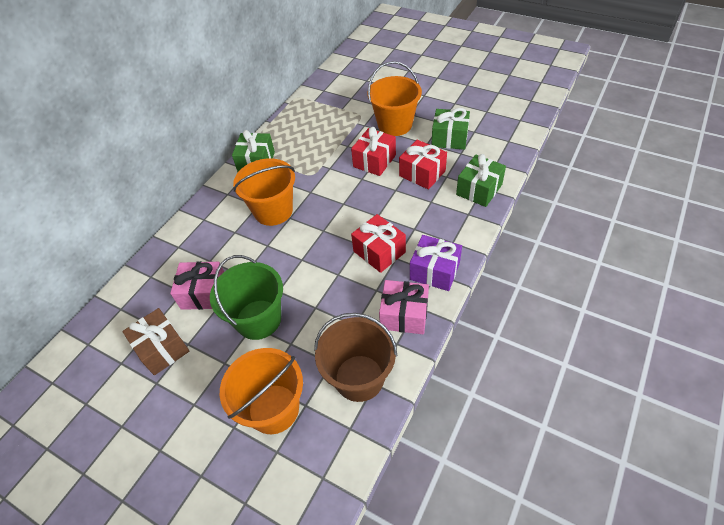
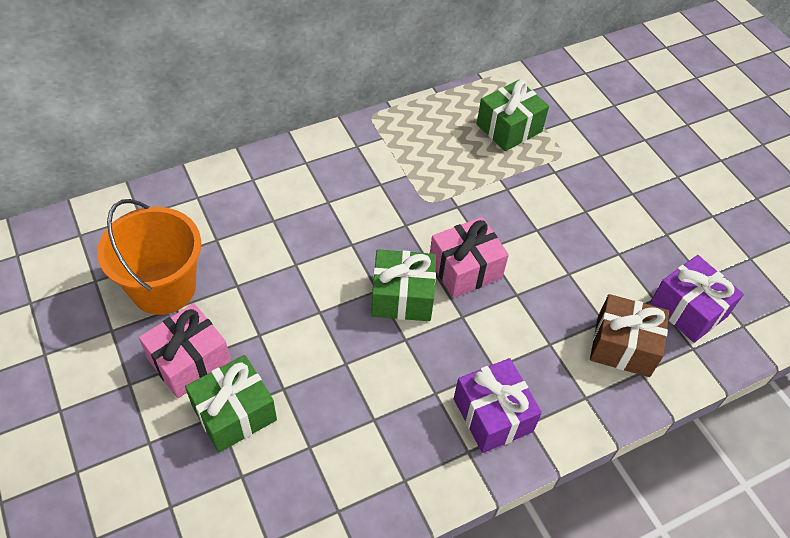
brown bucket: [314,313,397,402] = 1 -> none = 0
green bucket: [210,255,283,340] = 1 -> none = 0
orange bucket: [220,348,303,434] [233,158,295,226] [367,61,422,136] = 3 -> [97,199,201,315] = 1
purple gift: [410,235,462,291] = 1 -> [454,358,542,453] [650,255,744,343] = 2
red gift: [351,127,396,176] [351,214,406,273] [399,140,447,190] = 3 -> none = 0

